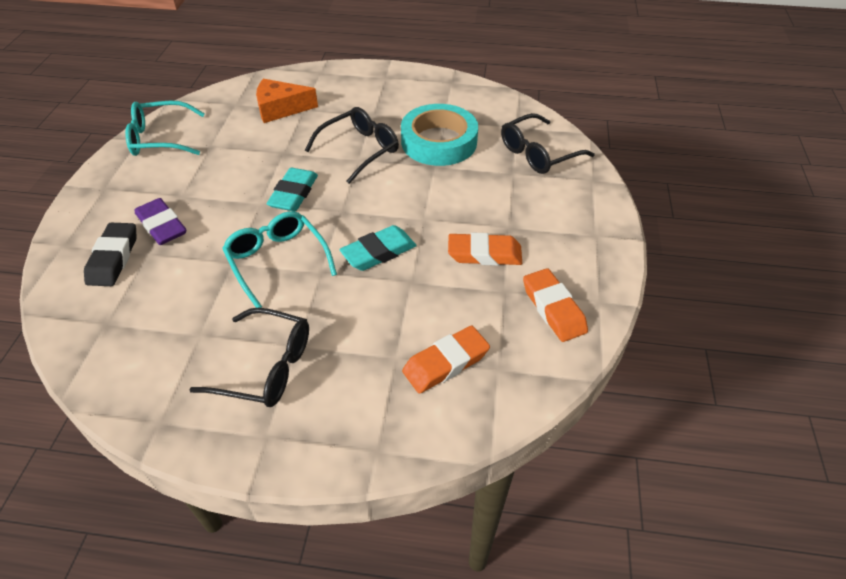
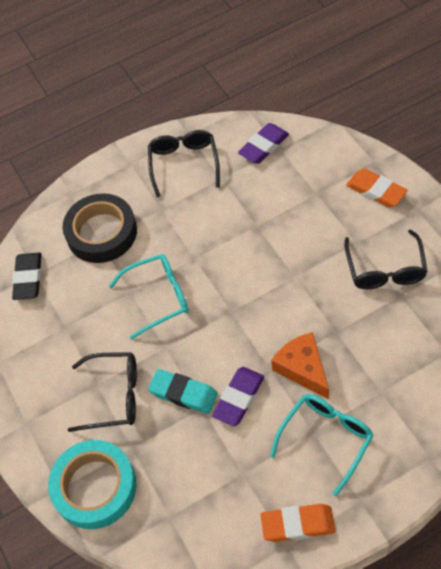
black tape: none = 0 -> [63,193,137,263] = 1
orange eraser: [402,326,490,393] [448,233,522,266] [523,268,588,342] = 3 -> [260,504,336,542] [346,169,408,207] = 2
purple eraser: [135,198,186,245] = 1 -> [212,367,264,426] [238,123,289,164] = 2
turquoise eraser: [267,168,318,211] [339,225,417,271] = 2 -> [148,369,218,414] = 1

